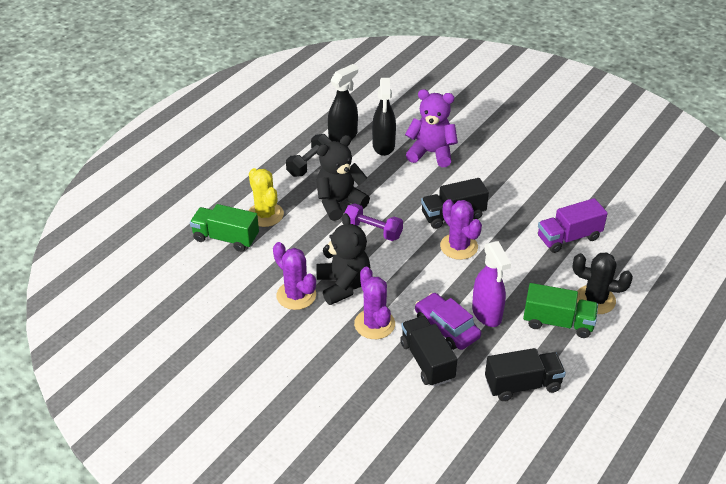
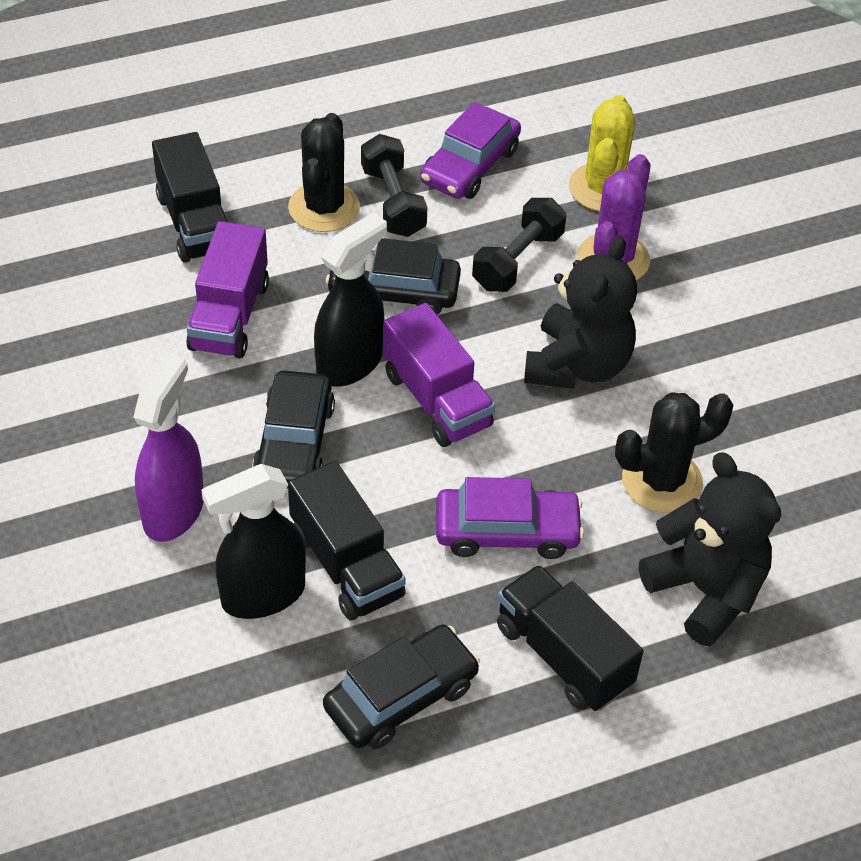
black cactus: [573,252,633,314] = 1 -> [288,113,360,232] [615,392,733,513] = 2
black car: none = 0 -> [252,371,335,489] [323,625,480,749] [326,238,461,315] = 3
black dumbbell: [286,134,332,177] = 1 -> [361,134,428,237] [472,198,566,292] = 2
green truck: [190,204,259,252] [523,283,598,338] = 2 -> none = 0
purple cactus: [273,242,316,310] [354,267,395,339] [440,199,482,260] = 3 -> [577,154,650,281] = 1
purple car: [415,293,481,350] = 1 -> [420,102,521,199] [436,477,584,559] = 2
purple dumbbell: [344,203,403,241] = 1 -> none = 0
purple teddy bear: [405,89,458,167] = 1 -> none = 0
purple truck: [538,198,608,253] = 1 -> [186,221,269,358] [383,303,495,447] = 2

